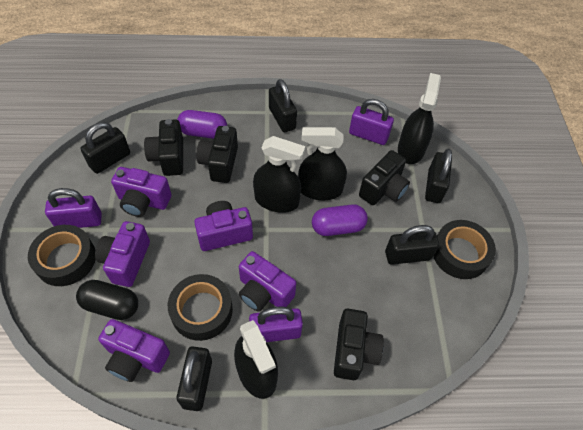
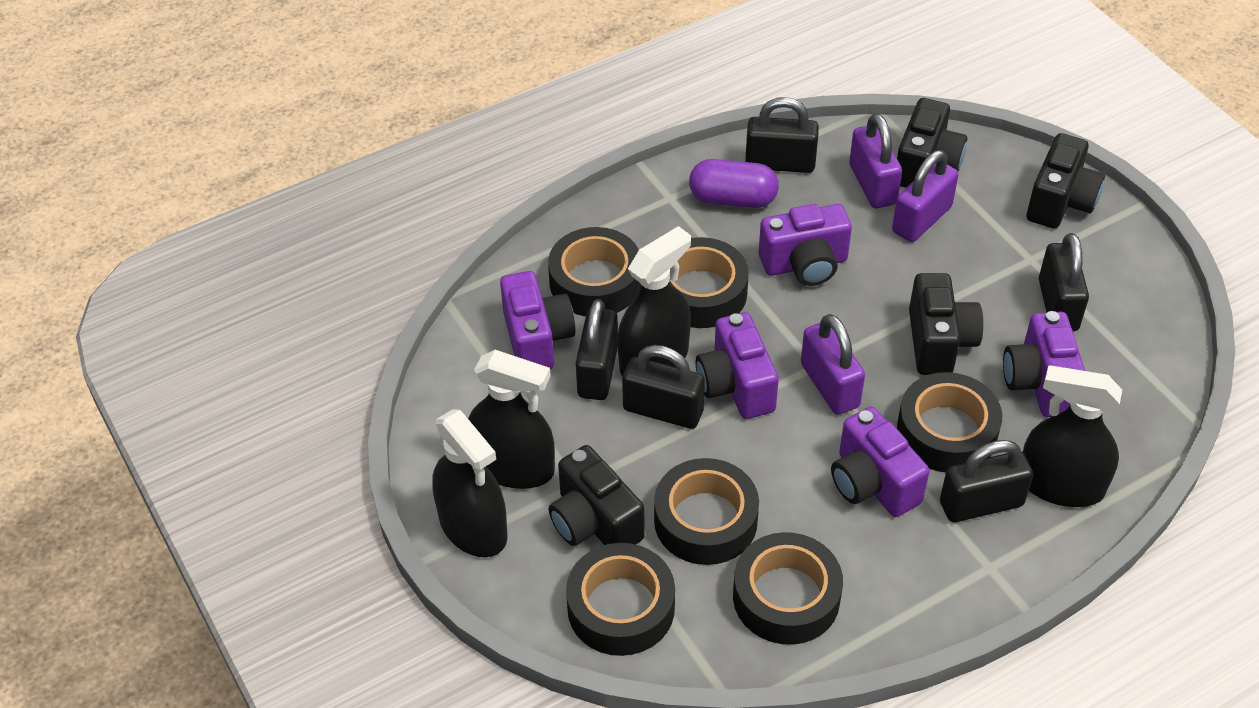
black capsule: [76,280,138,320] = 1 -> none = 0
black tape: [28,225,96,286] [168,274,233,341] [433,220,496,279] = 3 -> [548,227,641,316] [566,543,675,656] [654,458,759,565] [669,237,749,328] [733,532,843,645] [897,372,1002,472] = 6
purple capsule: [177,110,227,139] [312,204,368,236] = 2 -> [689,159,779,208] = 1

